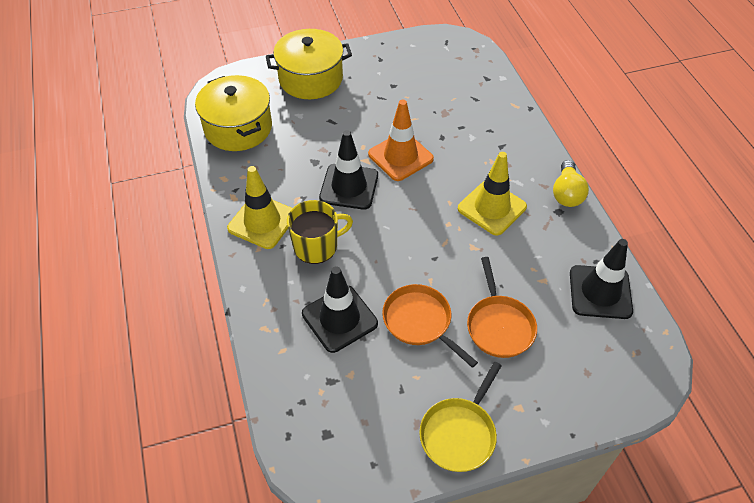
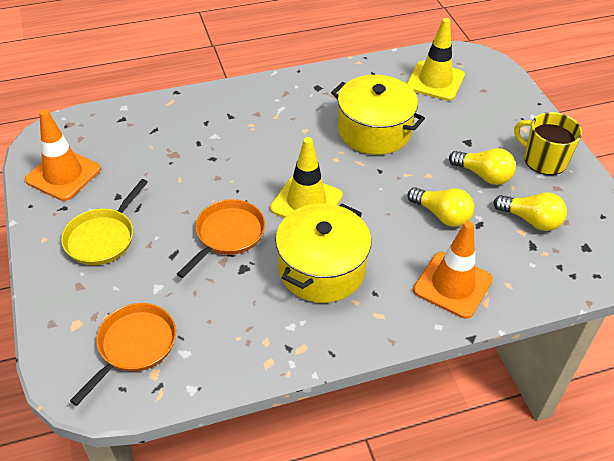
black traffic cone: [302,266,378,353] [319,130,378,209] [570,239,633,319] = 3 -> none = 0
orange traffic cone: [368,99,434,181] = 1 -> [25,109,101,201] [413,221,493,319] = 2
yellow light bulb: [553,160,589,207] = 1 -> [407,187,474,227] [449,148,516,185] [493,192,567,231] = 3

